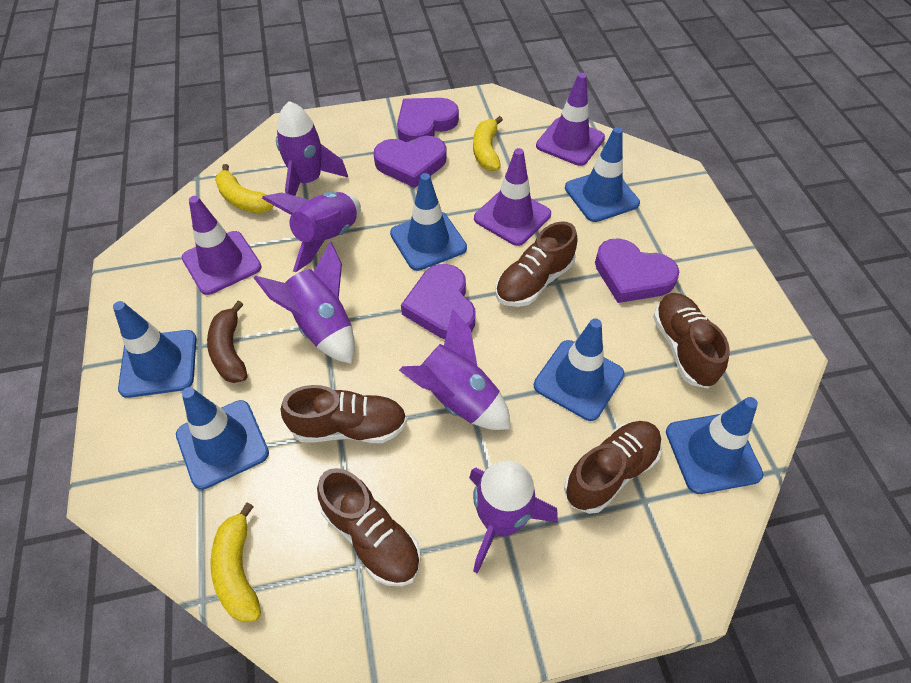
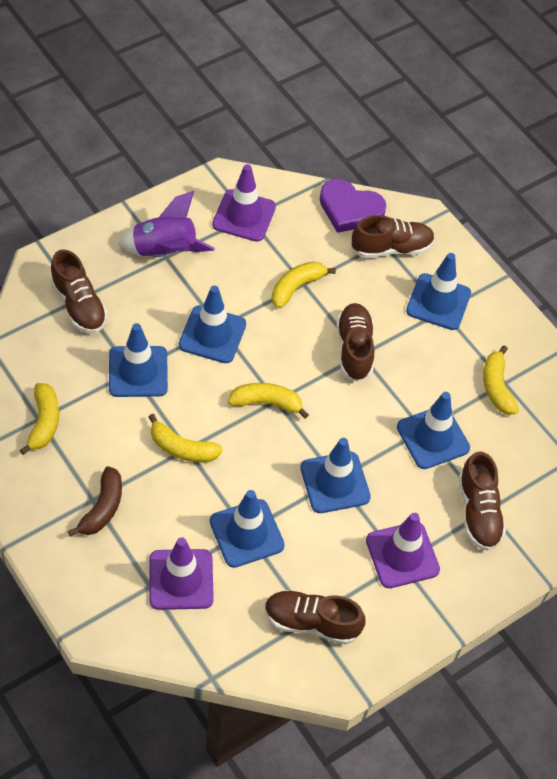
purple heart: [373,136,447,188] [397,98,459,142] [401,264,475,339] [595,238,679,303] = 4 -> [320,179,386,233] = 1
purple rocket: [254,241,355,364] [262,192,361,272] [276,101,348,196] [399,309,511,430] [469,460,558,574] = 5 -> [118,191,215,257] = 1
yellow banana: [210,502,261,623] [215,164,274,213] [473,116,503,171] = 3 -> [20,383,59,455] [149,414,223,462] [228,383,309,418] [272,261,336,308] [483,345,519,415] = 5

